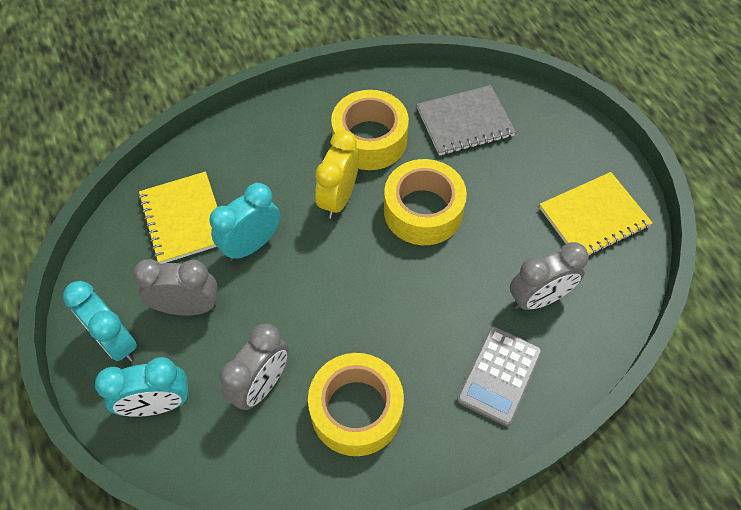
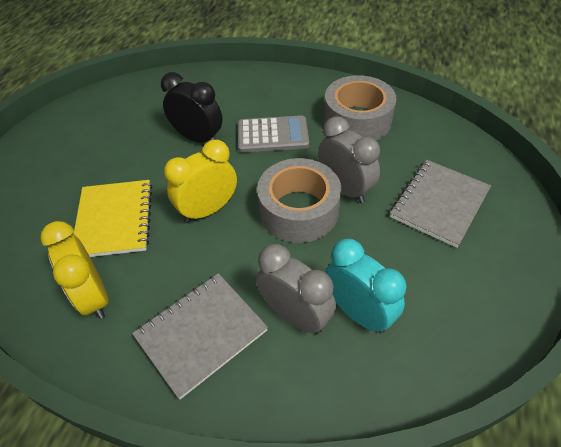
black clock: none = 0 -> [161,72,223,142] = 1
grey clock: [133,259,218,316] [220,323,289,410] [510,242,589,310] = 3 -> [256,244,336,334] [318,116,380,203] = 2
grey notebook: [417,85,516,156] = 1 -> [132,273,268,399] [390,160,491,248] = 2
grey tape: none = 0 -> [257,158,341,243] [324,75,396,140] = 2
turquoise clock: [63,281,137,362] [95,357,189,417] [209,183,280,261] = 3 -> [325,239,406,333] = 1
yellow clock: [315,130,359,219] = 1 -> [40,221,108,319] [164,140,237,223] = 2
yellow notebook: [138,172,217,264] [539,172,653,255] = 2 -> [73,180,152,257] = 1
yellow tape: [308,353,404,456] [331,90,409,170] [384,159,467,245] = 3 -> none = 0

